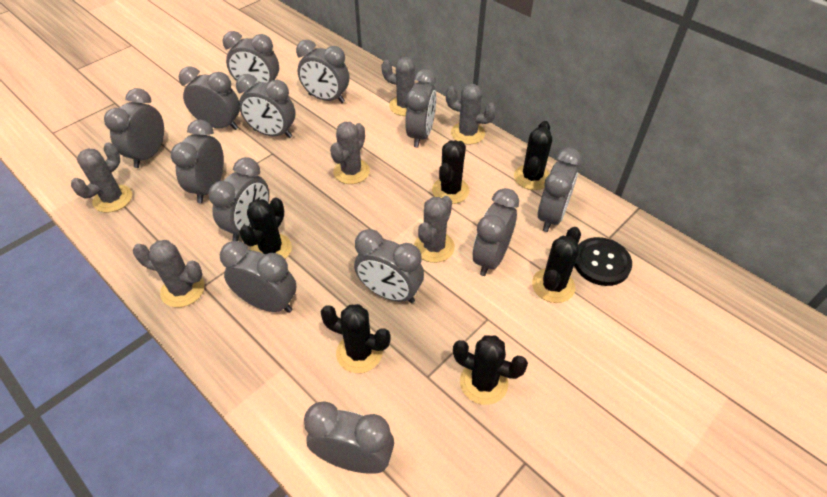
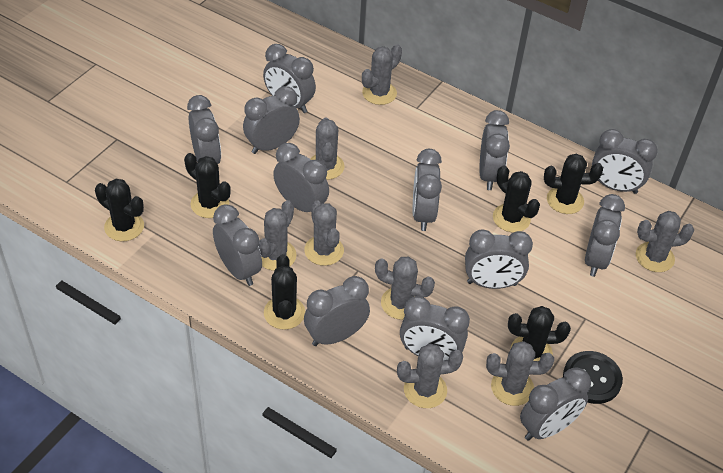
grey cactus: [71,142,132,213] [133,240,205,308] [330,122,370,184] [381,57,429,116] [414,196,455,263] [446,84,496,144] = 6 -> [259,200,297,271] [304,200,344,266] [310,118,345,180] [362,44,402,105] [375,256,435,320] [397,344,463,408] [486,341,554,406] [636,211,694,272] = 8

